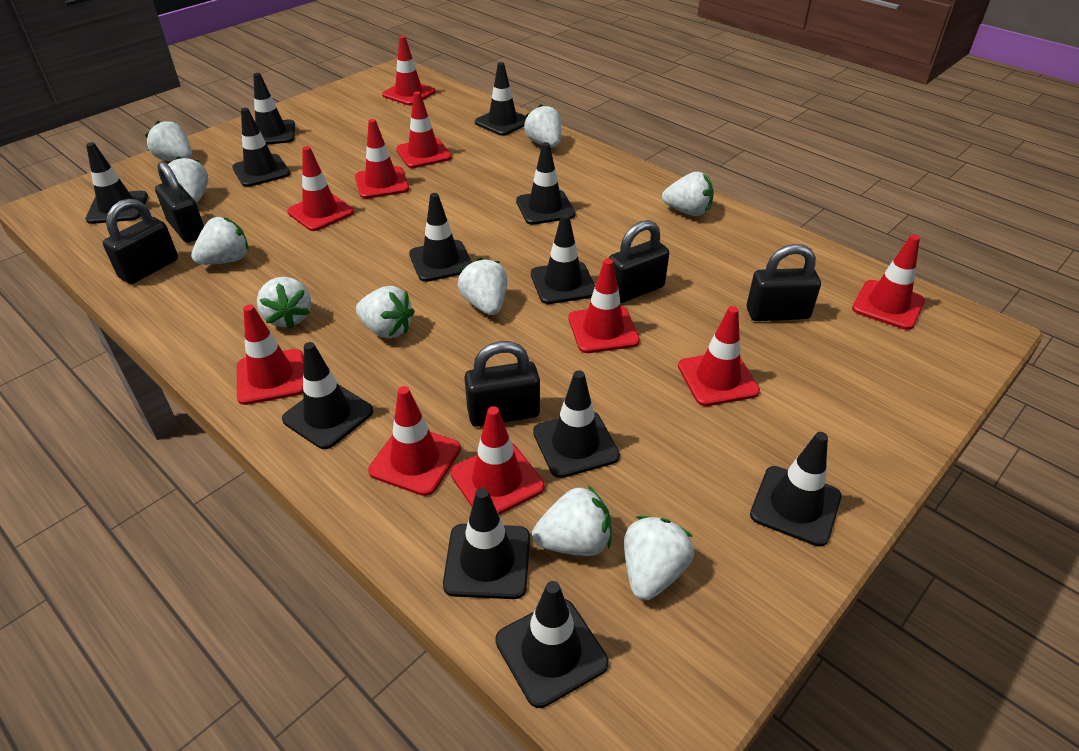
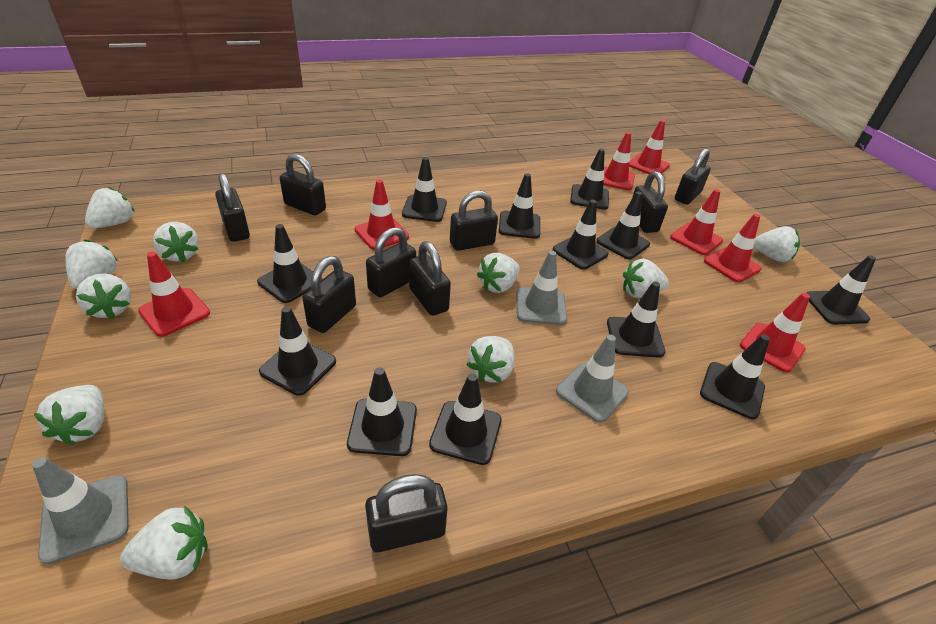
black padlock: [102,198,178,284] [155,161,204,243] [464,341,540,427] [609,220,669,303] [747,244,821,321] = 5 -> [215,173,250,242] [280,154,326,216] [302,256,356,333] [365,474,448,552] [366,227,416,297] [409,241,451,316] [450,190,498,251] [632,171,668,233] [675,149,711,204] = 9
grey traffic cone: none = 0 -> [32,457,129,565] [516,251,567,325] [556,334,629,423] = 3
red traffic cone: [237,305,304,405] [287,146,354,231] [355,119,409,199] [368,386,461,496] [382,36,436,105] [396,91,452,168] [450,406,545,515] [569,259,640,353] [678,306,760,406] [852,235,925,330] = 10 -> [138,252,210,337] [355,179,409,250] [603,132,635,190] [629,120,670,174] [670,189,723,255] [704,214,762,283] [740,293,810,372] = 7

